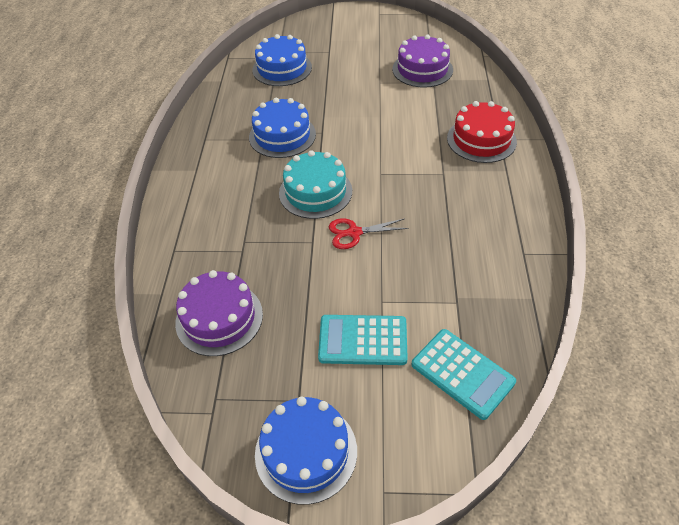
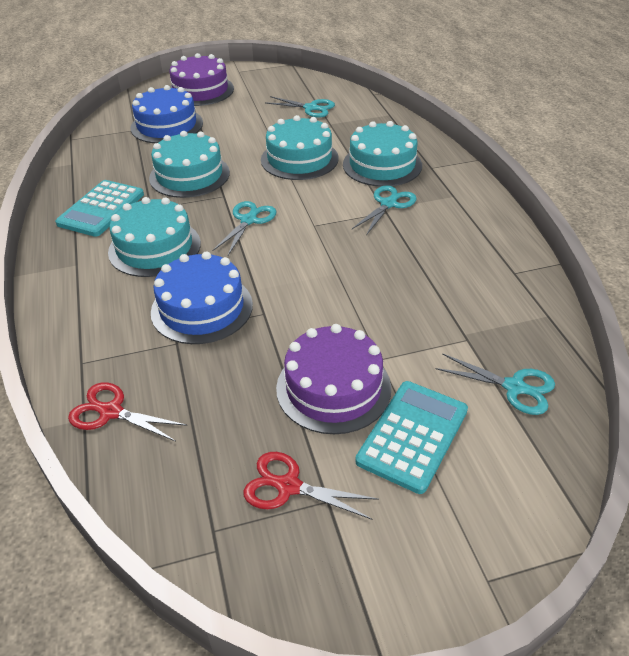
blue cake: [249,98,316,158] [252,34,312,86] [255,397,357,505] = 3 -> [131,85,203,143] [151,252,253,344] = 2
red cake: [447,101,517,163] = 1 -> none = 0
red scissors: [329,218,409,249] = 1 -> [68,382,187,442] [243,452,379,520] = 2
turquoise cake: [279,150,352,219] = 1 -> [108,197,201,277] [149,131,230,198] [261,115,339,180] [343,121,422,187] = 4
turquoise scissors: none = 0 -> [212,201,276,255] [266,96,335,118] [352,185,417,235] [436,353,555,415] = 4

